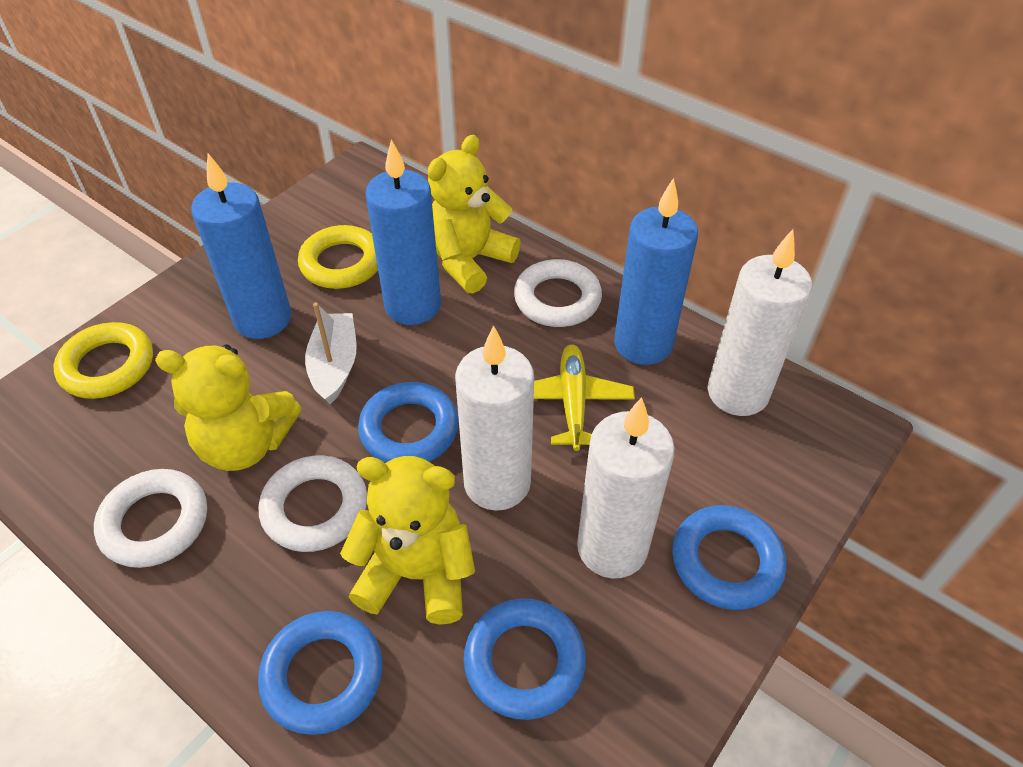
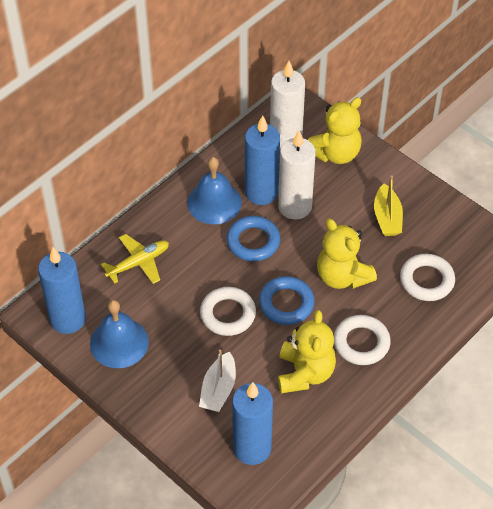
blue bell: none = 0 -> [90,300,149,368] [187,157,242,224] = 2
blue ring: [258,611,382,735] [358,382,459,463] [464,598,586,720] [672,505,786,610] = 4 -> [227,216,280,261] [259,276,315,325] = 2
white candle: [455,325,534,511] [577,397,675,579] [707,229,812,416] = 3 -> [270,61,305,148] [278,130,316,220] = 2
yellow boat: none = 0 -> [374,175,403,236] = 1
yellow ring: [54,322,153,399] [298,225,378,289] = 2 -> none = 0

